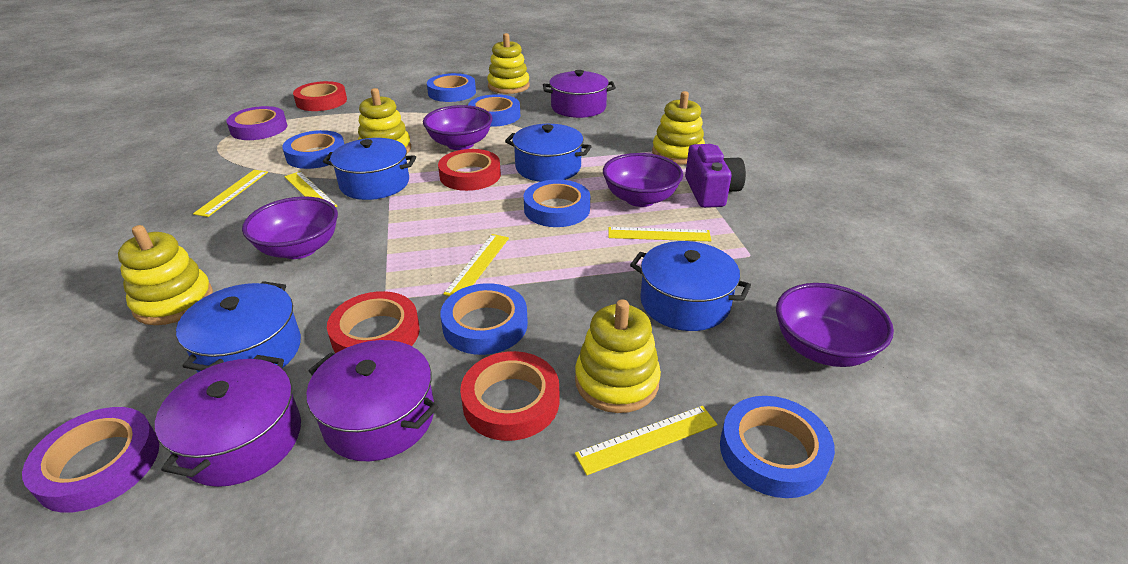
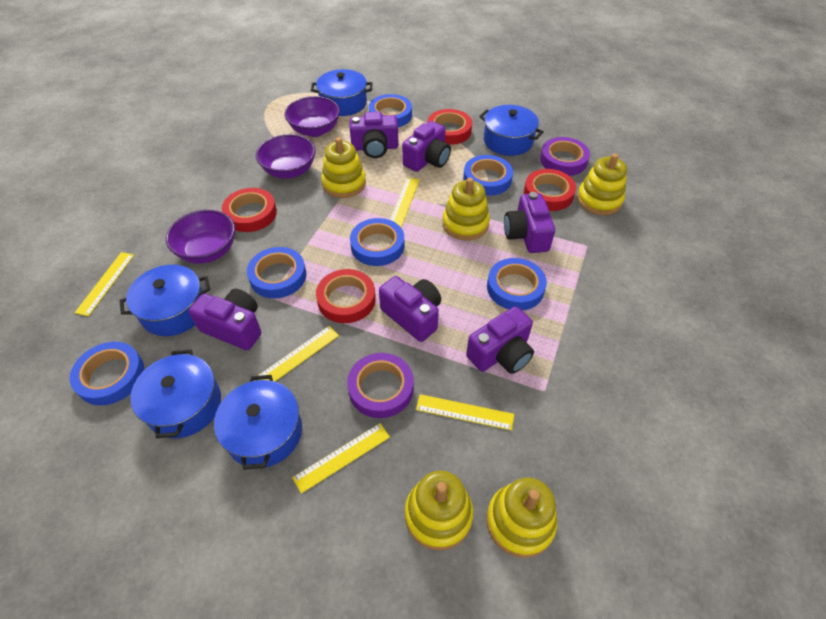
blue pot: [176,281,301,373] [323,138,416,200] [505,124,592,182] [630,241,751,331] = 4 -> [120,265,210,336] [130,349,221,438] [214,375,302,470] [311,69,373,116] [479,105,544,156] = 5
purple bowl: [242,196,338,259] [423,105,493,150] [603,153,683,207] [776,283,894,367] = 4 -> [166,210,235,264] [256,134,316,179] [285,96,340,137] = 3
purple camera: [685,144,746,208] = 1 -> [189,289,261,350] [350,112,398,158] [379,276,441,342] [402,121,451,172] [466,306,534,374] [504,192,555,253] = 6
purple pot: [155,355,301,487] [306,340,438,461] [543,70,616,118] = 3 -> none = 0

